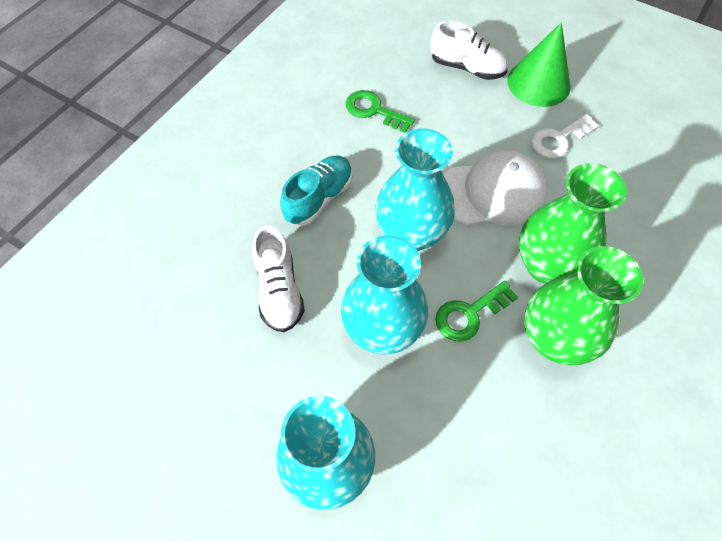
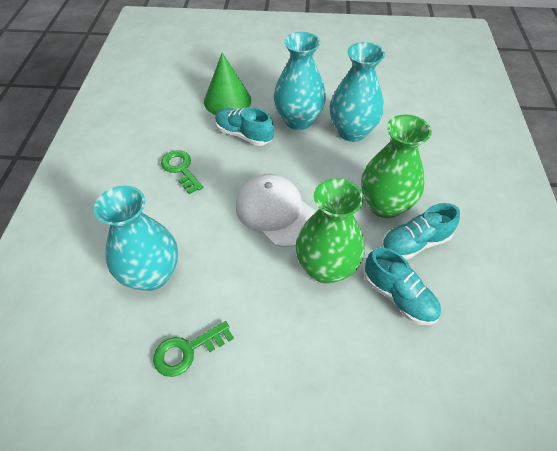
turquoise shoe: [280,156,353,226] = 1 -> [215,107,274,146] [365,247,441,325] [381,203,460,260] = 3
white key: [531,114,599,158] = 1 -> none = 0
white shoe: [252,226,305,332] [430,21,508,80] = 2 -> none = 0

